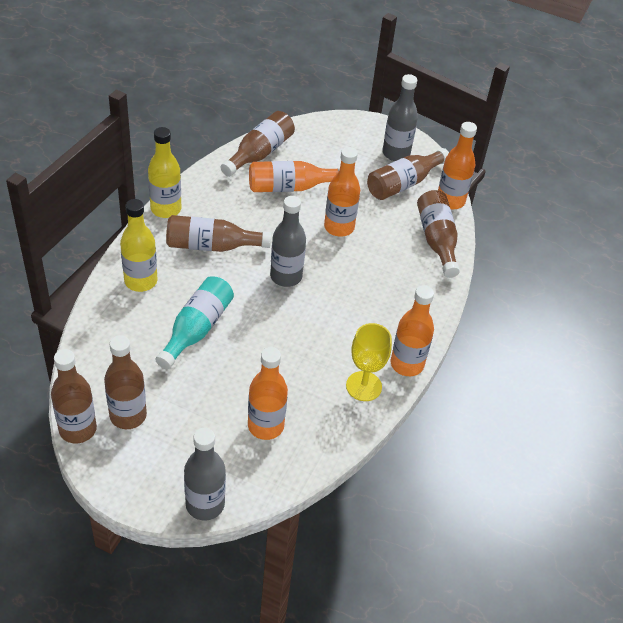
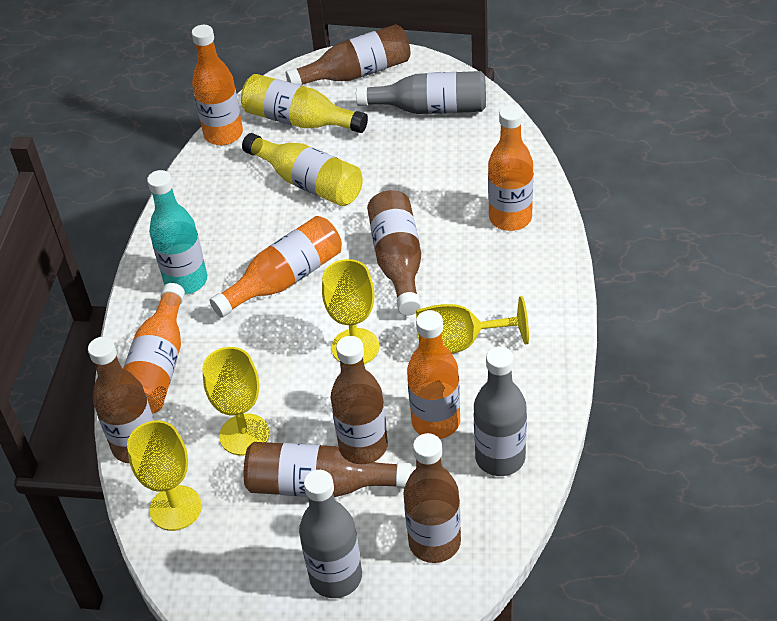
yellow goblet: [346,323,392,401] = 1 -> [127,421,202,531] [202,347,269,456] [322,259,379,364] [416,296,529,354] = 4

